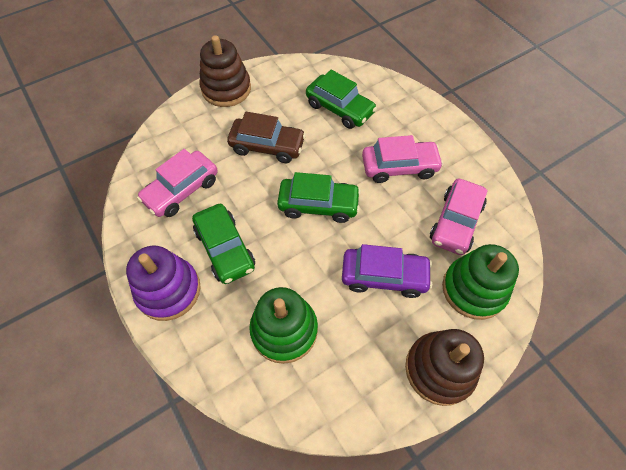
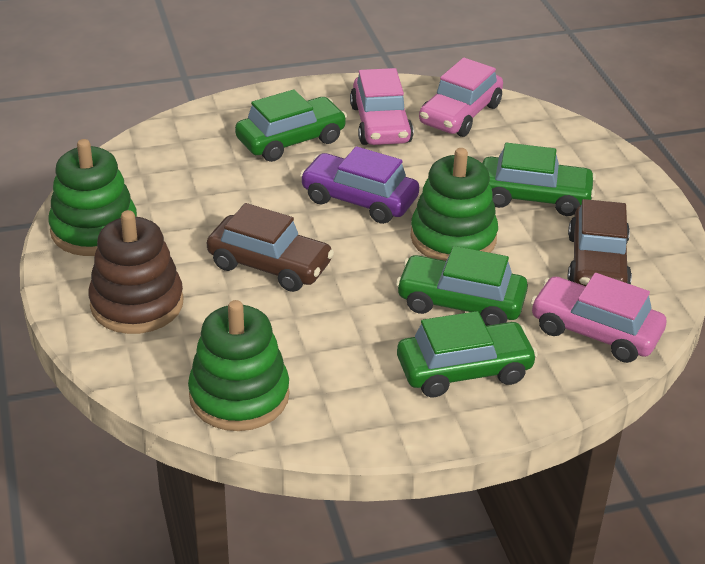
brown car: [227,112,306,163] = 1 -> [207,203,334,292] [567,199,632,286] = 2
brown stacking toy: [199,35,251,107] [405,329,484,406] = 2 -> [89,210,183,334] = 1
green car: [192,204,255,284] [277,172,361,223] [306,70,377,129] = 3 -> [235,89,347,162] [396,246,528,326] [397,311,538,397] [482,143,596,216] = 4
green stacking toy: [249,287,318,364] [442,244,519,320] = 2 -> [48,139,137,256] [188,300,289,431] [410,148,498,261] = 3
purple stacking toy: [126,246,200,321] = 1 -> none = 0

